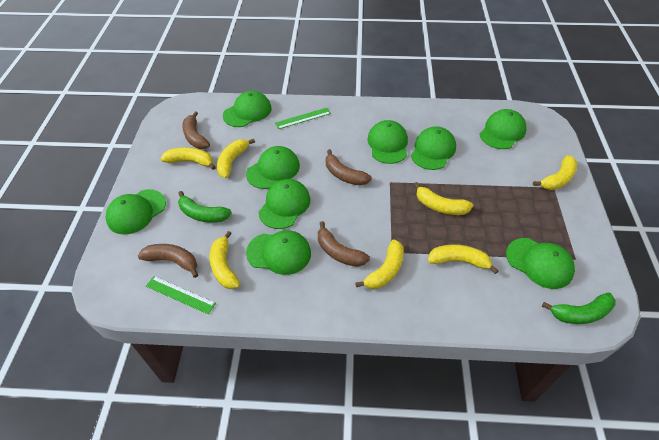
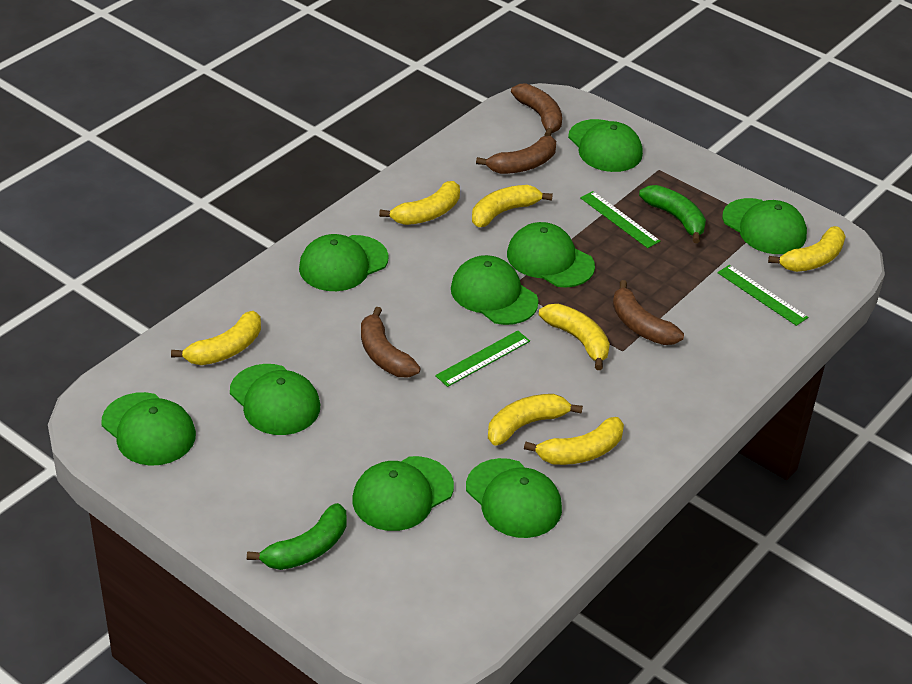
green ruler: [146,276,216,314] [275,108,331,129] = 2 -> [435,330,530,387] [580,191,660,248] [718,265,808,326] = 3

